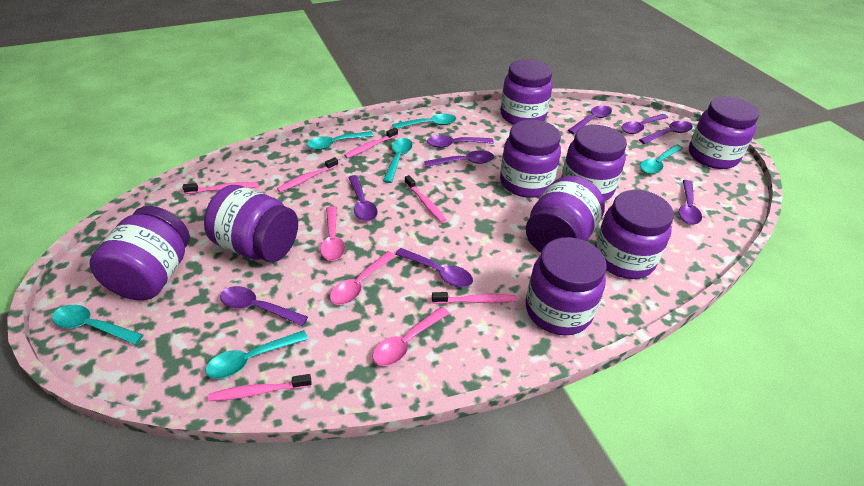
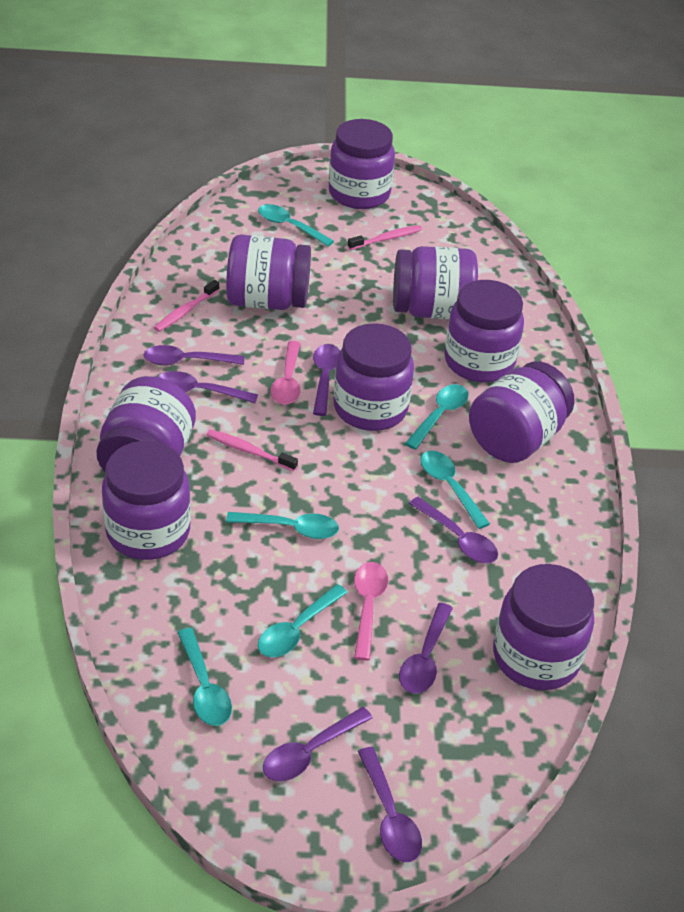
pink spoon: [320,206,345,261] [330,251,396,305] [372,307,449,366] = 3 -> [271,341,301,405] [354,562,388,660] = 2
pink toothbrush: [182,182,259,194] [208,374,312,401] [277,157,338,192] [344,128,398,158] [405,175,446,223] [432,292,517,304] = 6 -> [154,280,220,332] [207,429,298,471] [348,225,422,250] = 3
purple spoon: [220,286,308,326] [348,175,378,221] [395,248,473,287] [424,150,494,167] [427,135,494,148] [568,105,612,134] [621,114,668,134] [639,121,693,144] [679,180,702,225] = 9 -> [143,345,244,365] [158,371,258,403] [263,707,373,781] [313,344,340,416] [358,747,422,862] [399,603,453,694] [409,497,498,563] = 7

